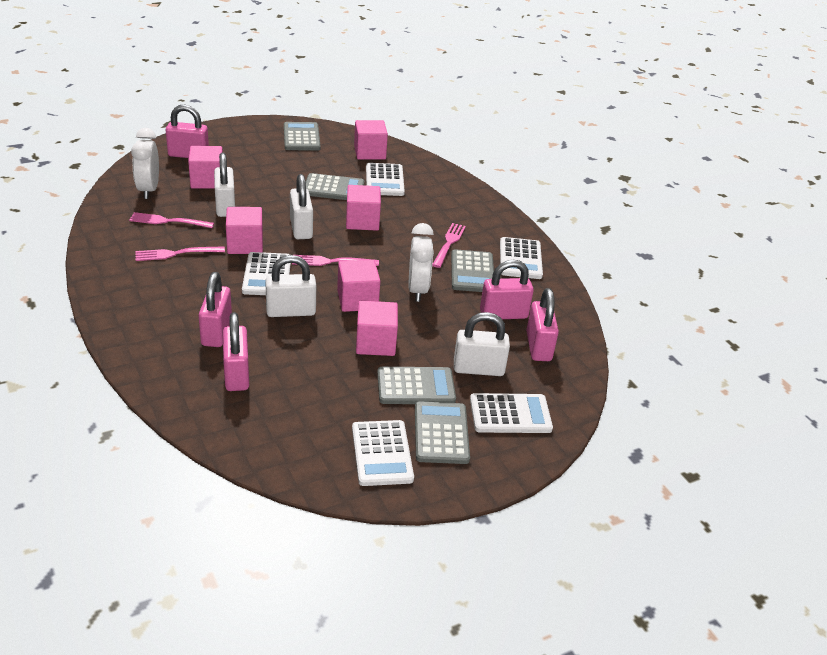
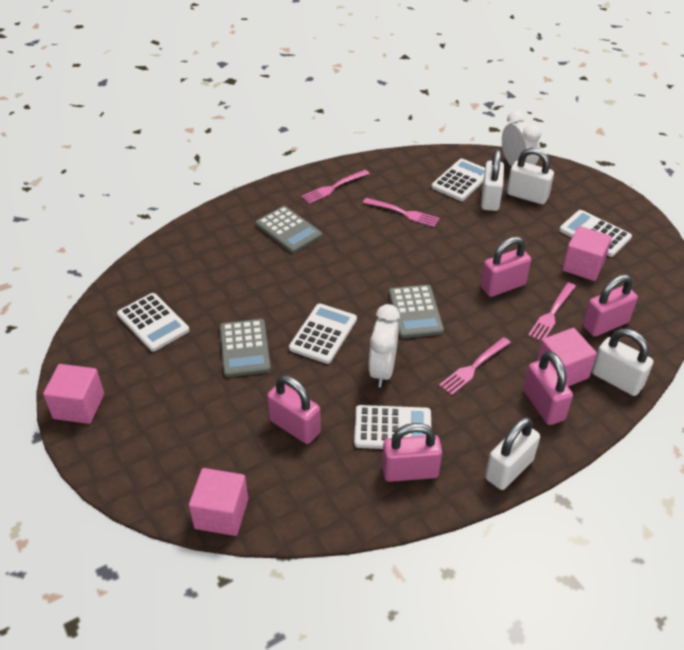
grey calculator: [284,122,321,151] [306,173,365,200] [377,367,456,404] [415,401,470,464] [451,249,494,292] = 5 -> [220,319,271,377] [255,206,322,253] [389,285,444,338] = 3
pink cube: [188,146,223,189] [226,207,263,254] [337,260,380,312] [346,185,381,231] [354,120,388,160] [356,301,398,356] = 6 -> [43,364,104,424] [189,468,248,536] [537,328,597,386] [562,226,612,281] = 4

